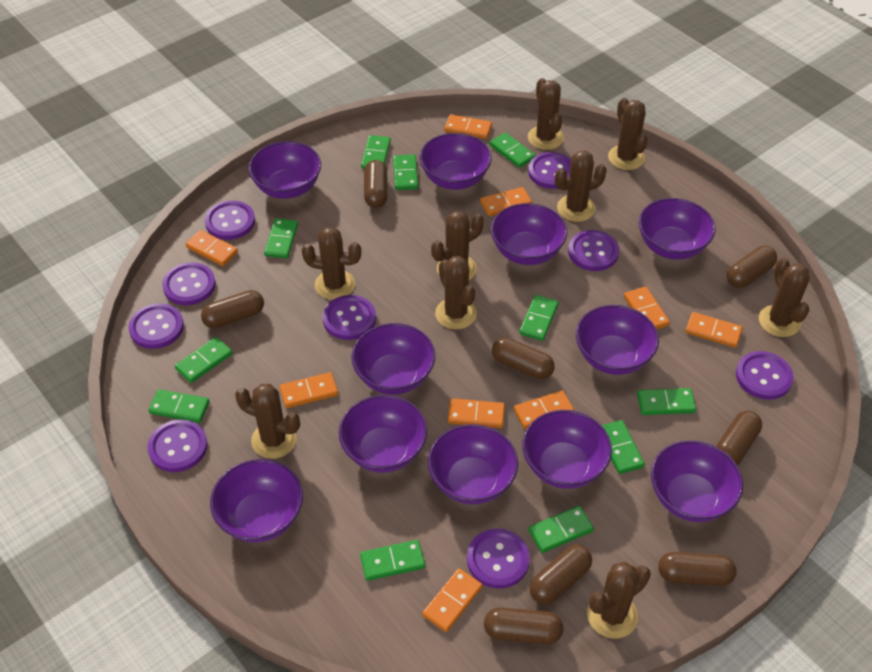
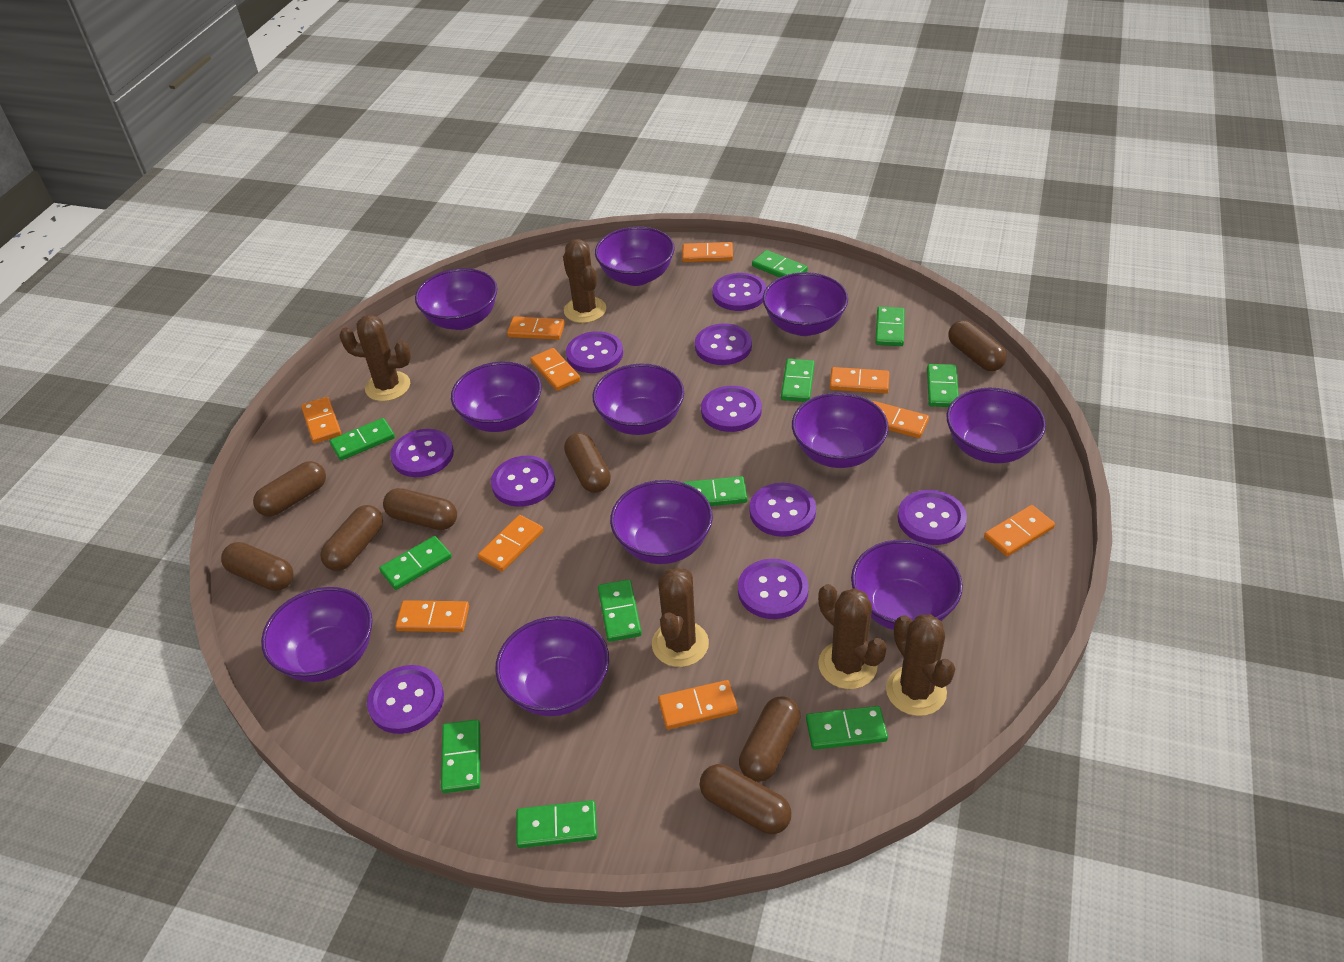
brown cactus: [235,384,300,459] [302,227,361,300] [431,211,484,280] [435,256,477,329] [528,78,564,150] [555,151,607,222] [587,562,651,639] [608,98,648,170] [759,258,809,337] = 9 -> [339,315,411,401] [563,239,606,323] [652,568,709,667] [818,584,887,689] [886,614,955,716] = 5
orange domino: [185,230,238,266] [280,372,338,408] [422,568,483,632] [444,115,492,139] [448,398,505,428] [480,187,532,216] [514,390,574,429] [624,286,670,329] [686,312,743,348] = 9 -> [301,397,341,444] [395,600,469,632] [478,515,543,572] [507,317,565,340] [530,348,580,391] [658,680,738,729] [682,242,733,262] [830,367,889,394] [872,401,929,438] [984,505,1055,557] = 10
purple button: [128,303,184,349] [147,419,208,472] [162,262,216,305] [205,200,255,240] [323,295,376,340] [467,528,530,589] [528,152,571,189] [568,230,619,271] [736,351,794,400] = 9 -> [367,665,444,734] [390,429,454,477] [491,456,555,507] [566,331,623,373] [695,323,752,365] [701,386,762,432] [712,273,767,311] [738,559,809,619] [749,483,816,537] [897,490,967,545] = 10

